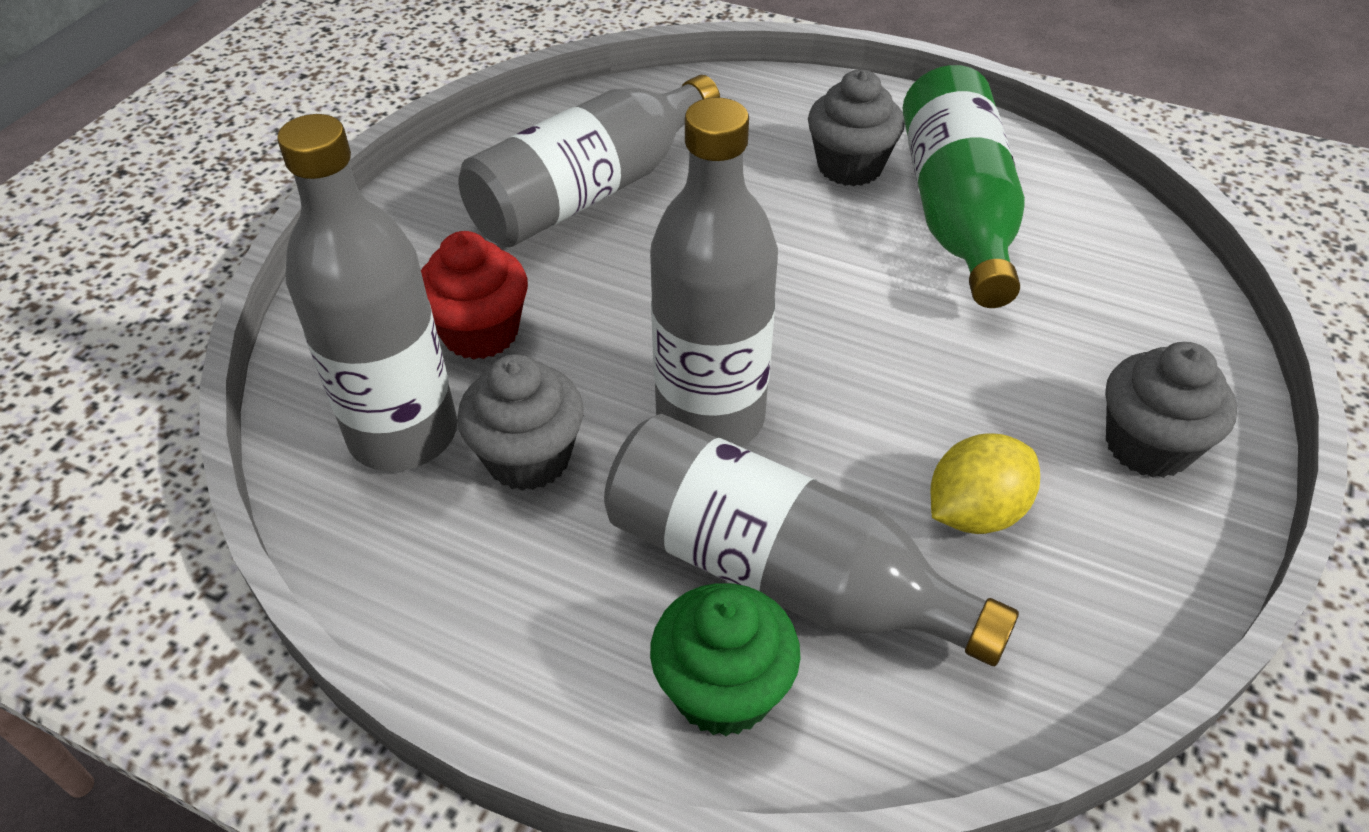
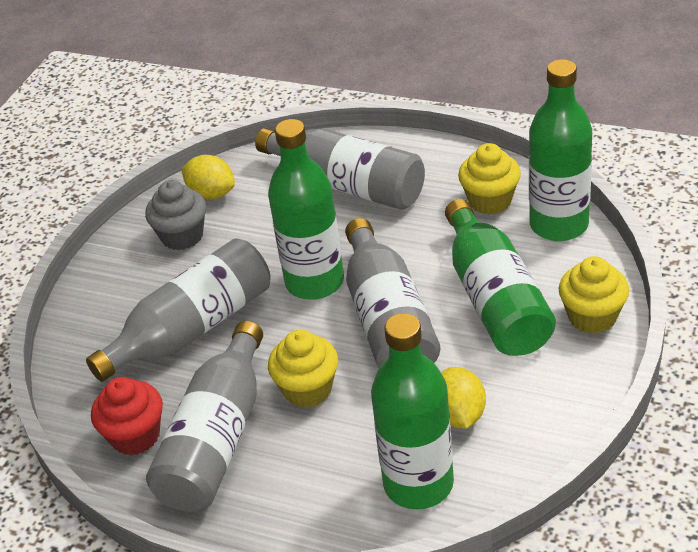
green bottle: [903,65,1025,308] = 1 -> [268,119,344,300] [371,313,454,509] [445,199,556,356] [529,59,592,241] = 4
green cupcake: [650,583,801,736] = 1 -> none = 0
grey cupcake: [457,354,584,491] [808,70,905,186] [1106,342,1237,478] = 3 -> [145,180,206,250] = 1
yellow cupcake: none = 0 -> [268,330,338,408] [458,143,521,215] [559,256,629,334] = 3
yellow lemon: [931,433,1040,534] = 1 -> [181,155,235,199] [441,367,486,429] = 2

